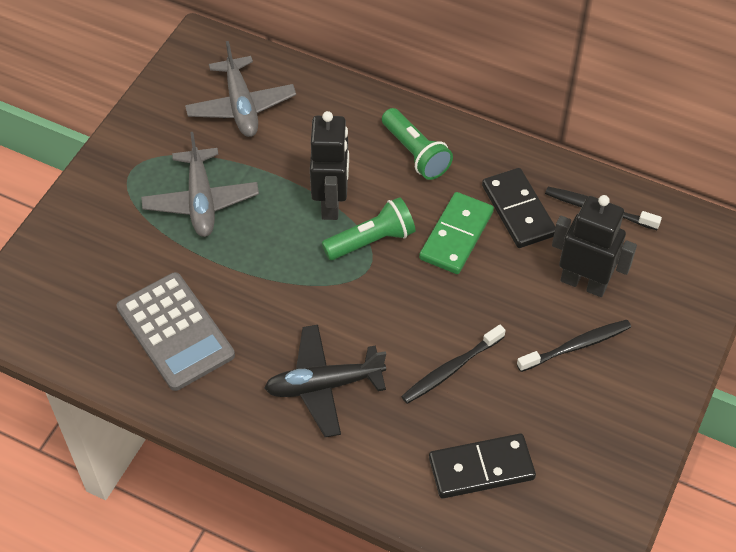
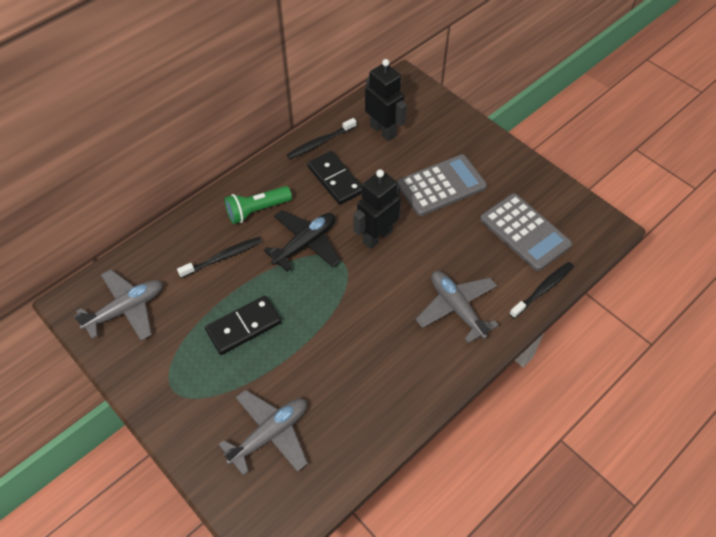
green domino: [419,192,494,274] = 1 -> none = 0
green flashlight: [322,197,415,260] [382,108,453,180] = 2 -> [225,186,292,224] = 1
grey calculator: [117,272,235,391] = 1 -> [397,154,487,216] [480,193,572,271] = 2
grey plane: [141,132,259,237] [185,41,296,137] = 2 -> [73,270,163,341] [219,390,308,476] [415,271,499,343] = 3

